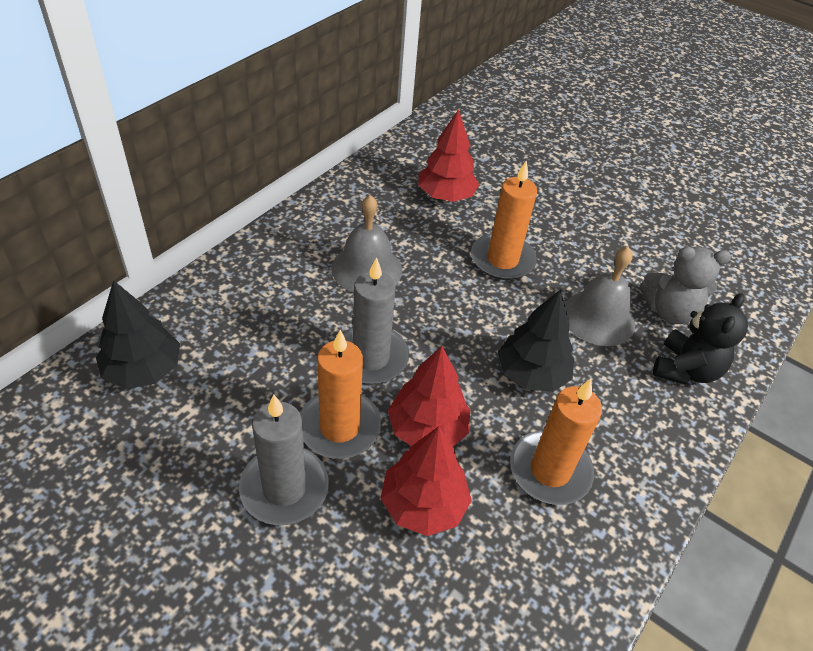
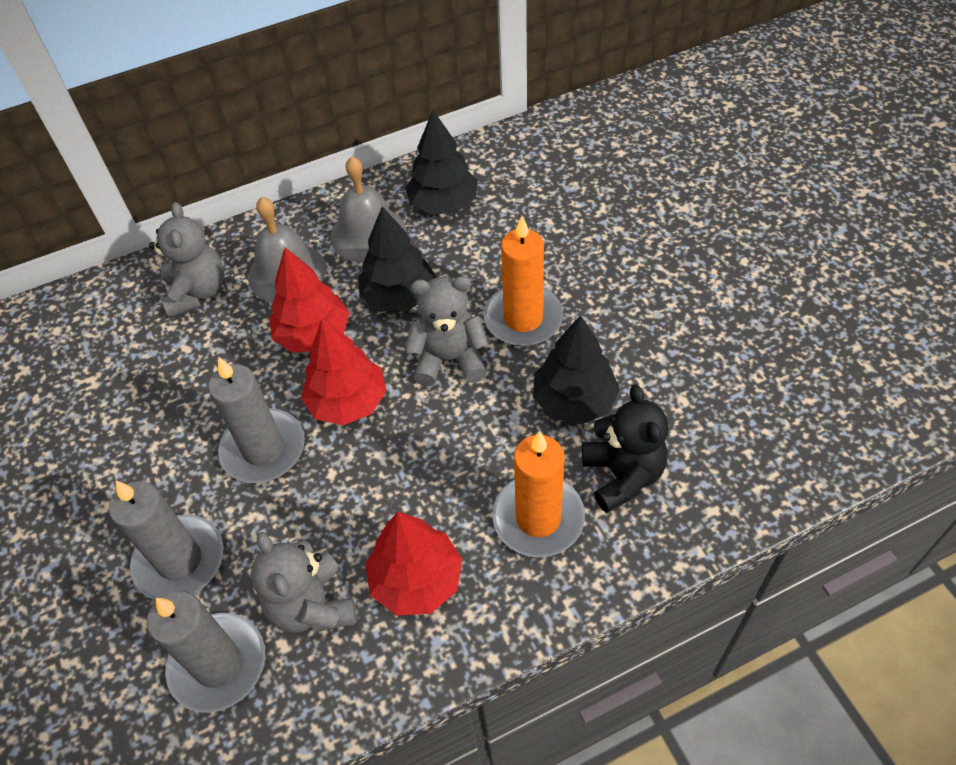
black tree: [96,280,180,389] [498,289,574,392] = 2 -> [358,206,436,311] [405,110,478,215] [533,315,620,424] = 3
grey candle: [239,395,329,525] [343,257,409,384] = 2 -> [109,481,224,600] [147,591,265,713] [208,357,305,483] = 3
grey teddy bear: [640,246,731,324] = 1 -> [149,202,224,318] [251,532,357,633] [405,276,490,386] = 3
orange candle: [300,330,381,459] [471,160,537,280] [510,379,602,505] = 3 -> [484,216,563,346] [492,431,585,557] = 2

